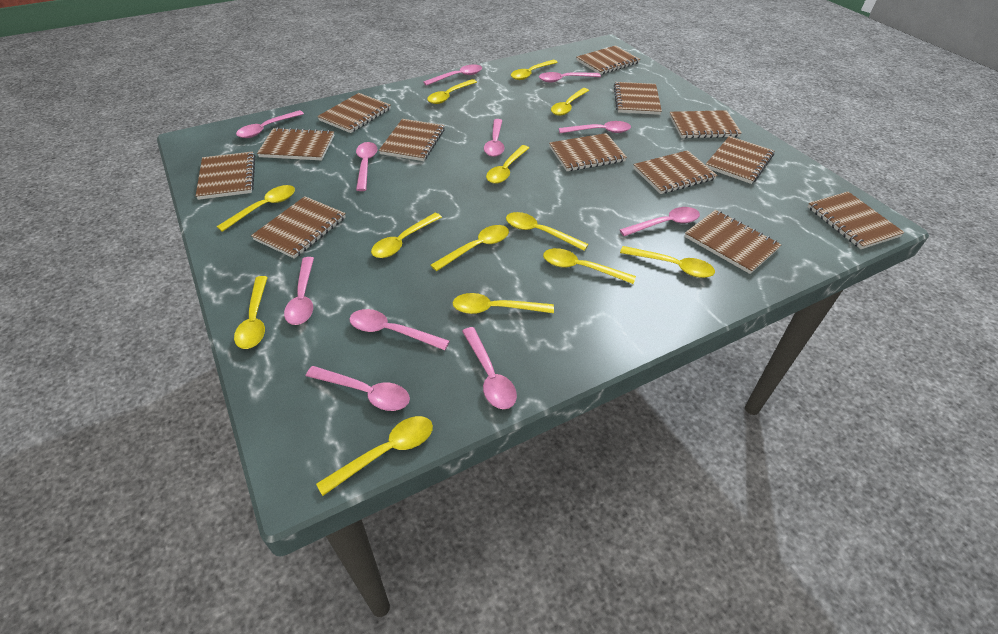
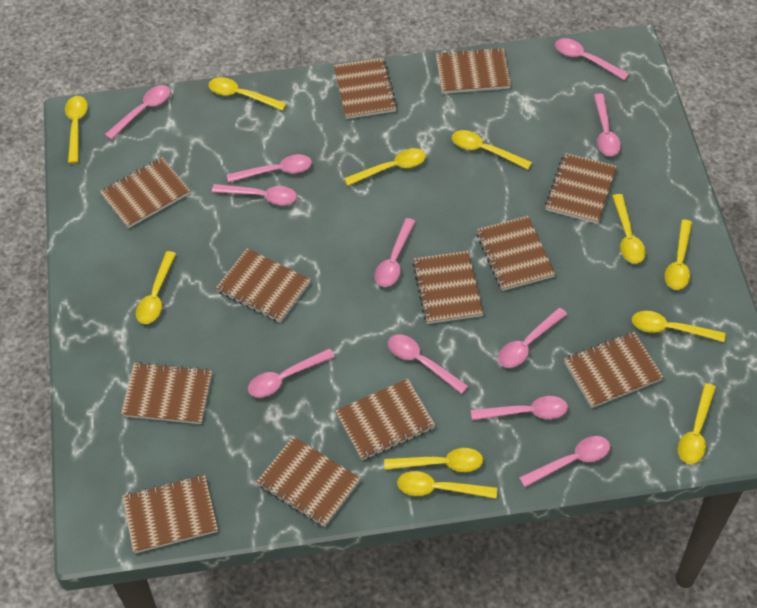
brown notebook: [196,152,255,200] [251,196,346,259] [257,127,334,160] [317,93,391,133] [379,119,445,161] [549,133,627,171] [577,46,640,75] [614,82,662,115] [633,150,717,194] [669,110,742,139] [684,210,782,274] [706,136,774,184] [808,192,905,249] = 13 -> [100,157,190,228] [121,362,212,424] [122,475,218,553] [216,248,311,323] [257,436,361,527] [334,58,397,119] [335,379,435,460] [412,251,484,324] [436,47,511,94] [476,216,555,291] [545,153,617,224] [564,332,663,408] = 12
yellow spoon: [217,185,295,232] [234,276,268,349] [316,416,433,496] [371,213,442,258] [427,79,477,104] [431,225,509,271] [453,293,554,314] [486,145,529,184] [506,212,589,251] [511,60,558,80] [543,248,636,284] [551,88,589,116] [620,246,715,278] = 13 -> [65,96,88,164] [136,251,176,324] [208,77,287,111] [344,148,426,186] [384,448,483,472] [397,471,497,499] [452,130,532,169] [612,194,646,264] [632,311,725,342] [665,220,692,290] [678,383,716,464] = 11

